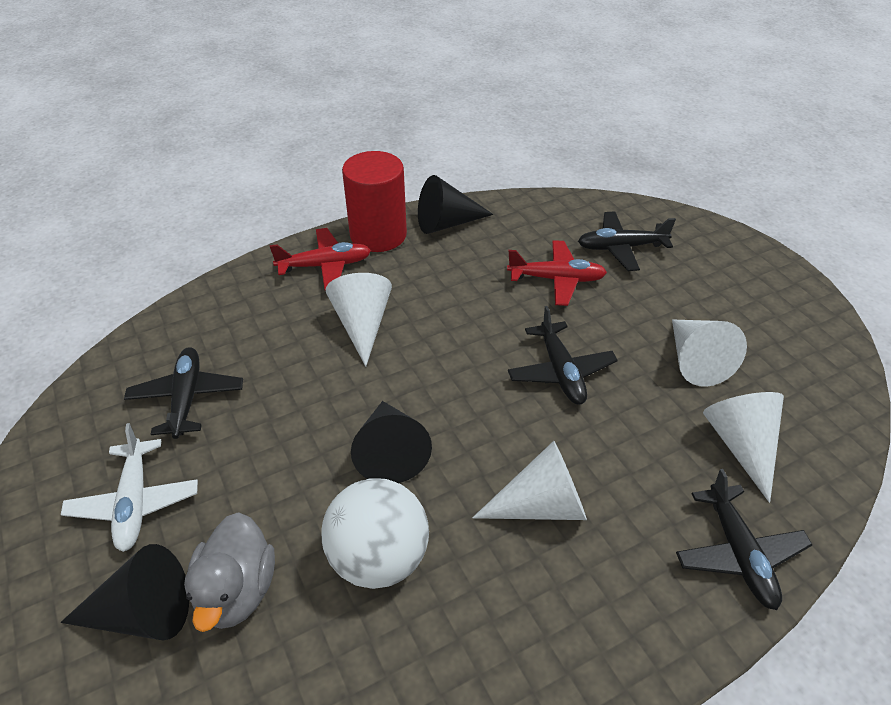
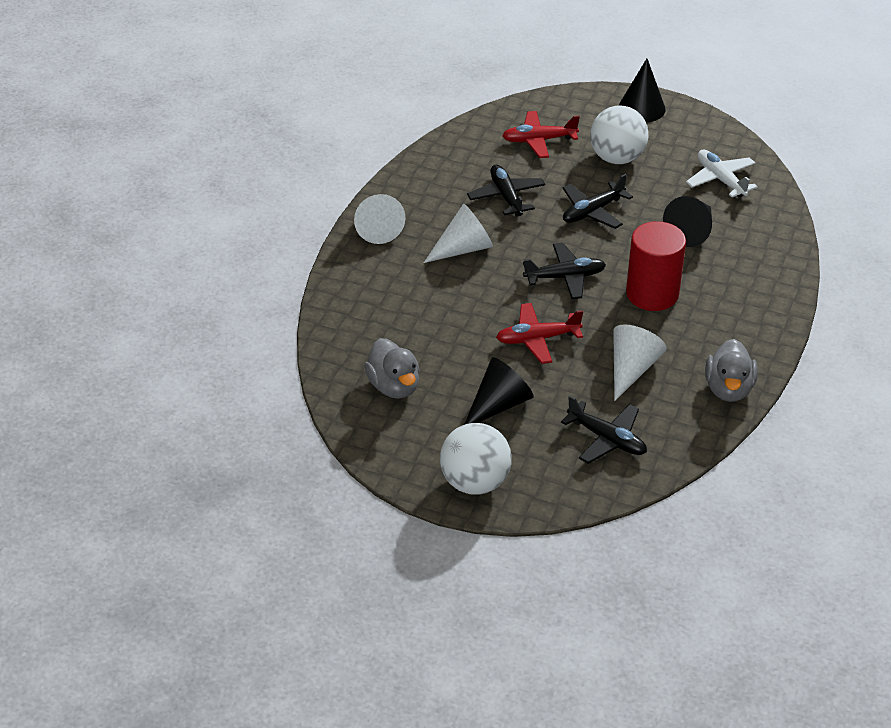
grey duck: [184,513,275,632] = 1 -> [364,338,420,399] [705,339,758,402] = 2
white ball: [322,478,429,589] = 1 -> [440,423,512,495] [590,106,649,164] = 2
white cone: [326,273,392,367] [472,441,587,520] [672,320,747,387] [703,392,784,503] = 4 -> [354,194,406,244] [424,204,493,263] [613,325,667,401] = 3

